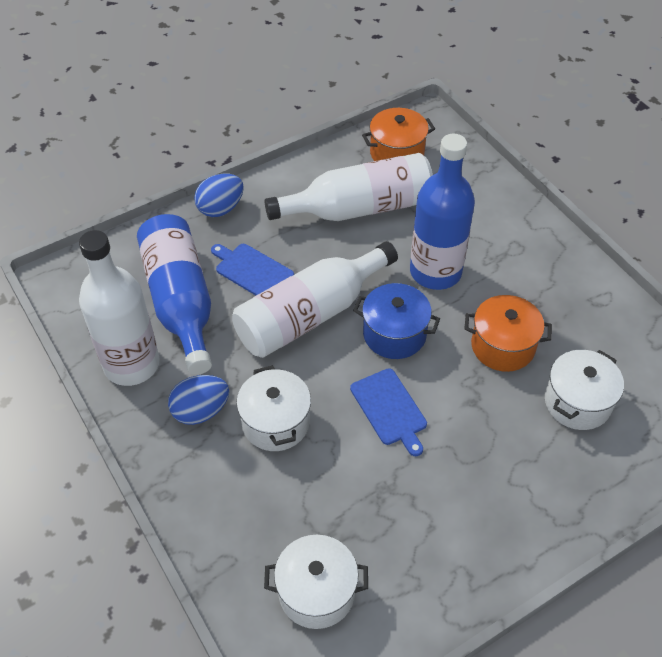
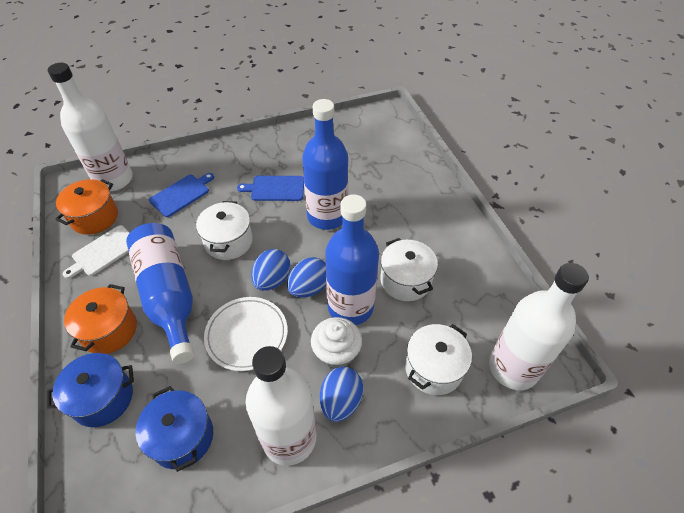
blue bottle: [137,214,212,375] [410,134,475,290] = 2 -> [126,223,195,364] [302,99,348,230] [325,194,379,325] = 3
blue egg: [168,375,229,425] [194,174,244,217] = 2 -> [251,249,291,291] [287,257,326,298] [320,367,363,422] = 3
blue pot: [353,283,440,359] = 1 -> [47,353,134,427] [135,386,213,472] = 2
white cupcake: none = 0 -> [311,317,362,369] = 1
white cutting board: none = 0 -> [63,225,130,279] = 1
white plate: none = 0 -> [204,297,288,371] = 1

